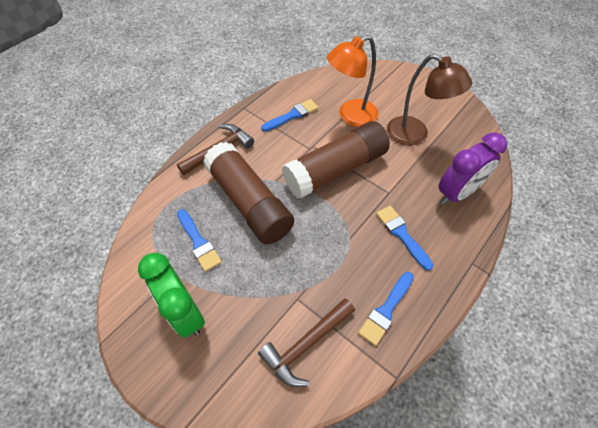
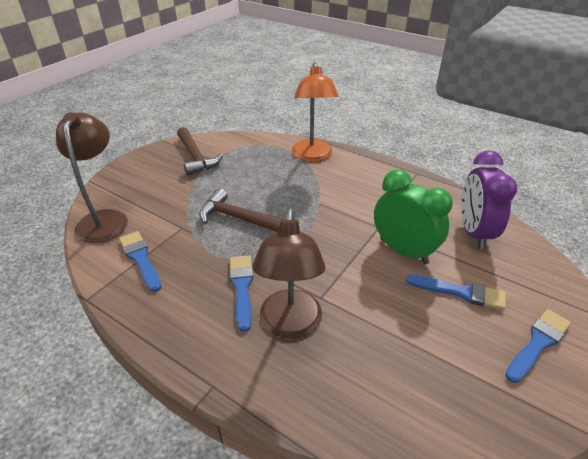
brown glue stick: [203,142,294,244] [282,121,390,199] = 2 -> none = 0
brown lamp: [387,54,472,146] = 1 -> [56,112,128,243] [253,208,326,339] = 2

